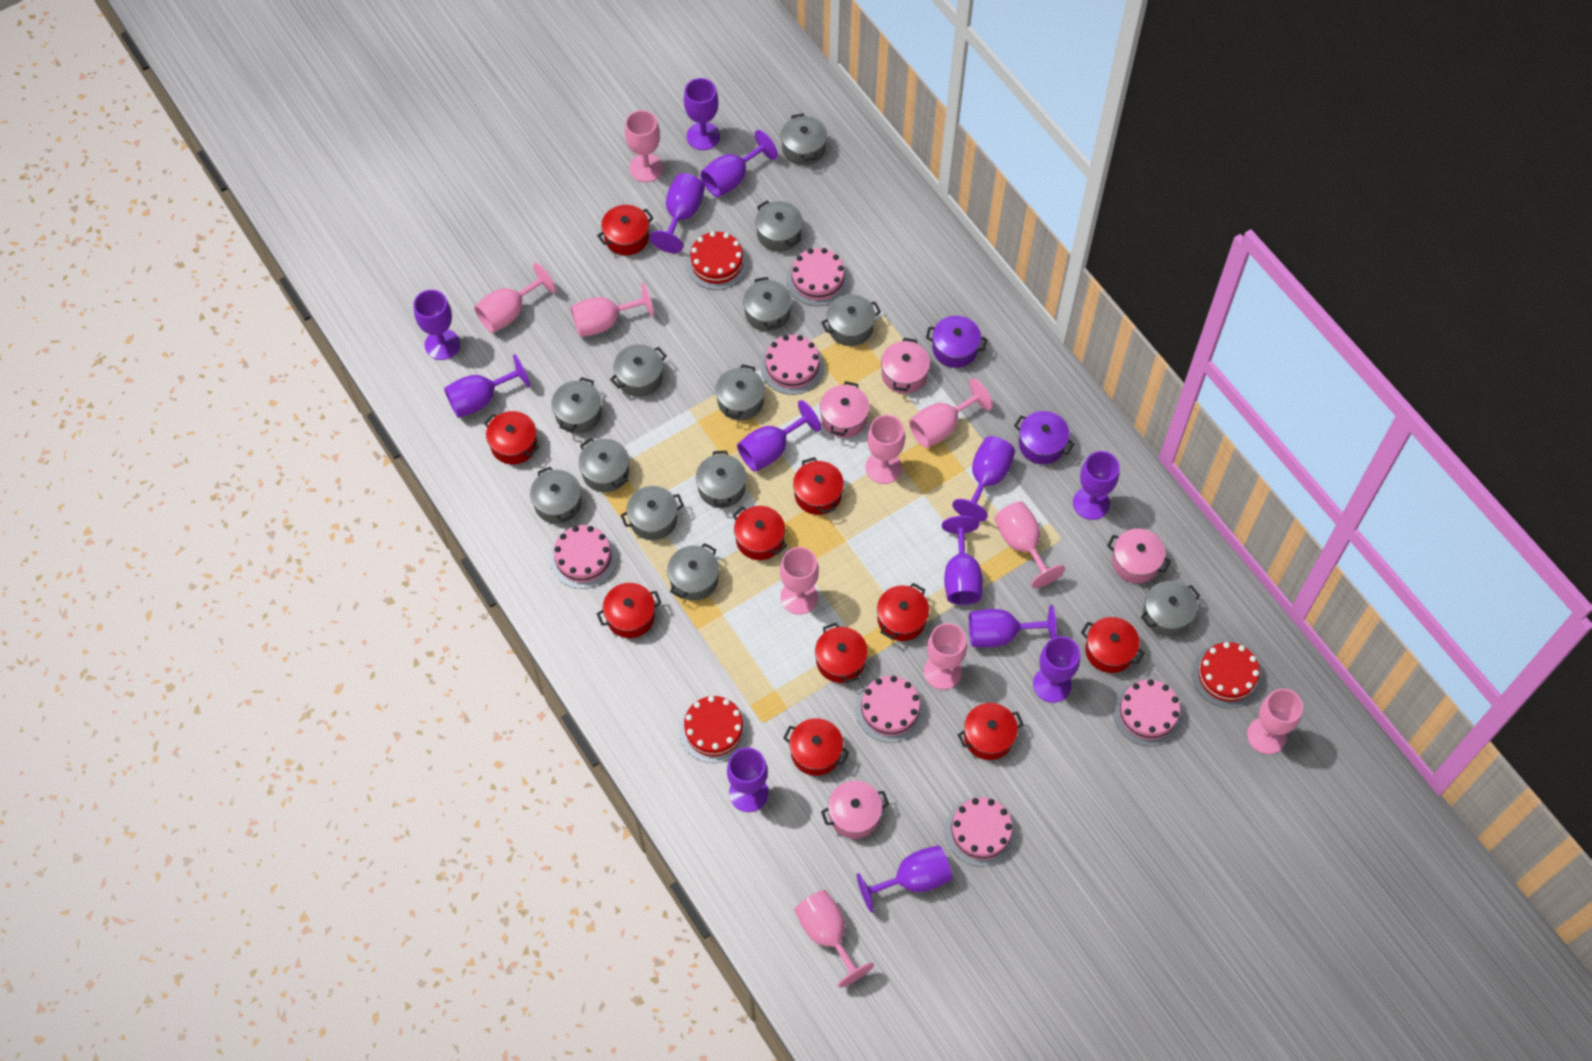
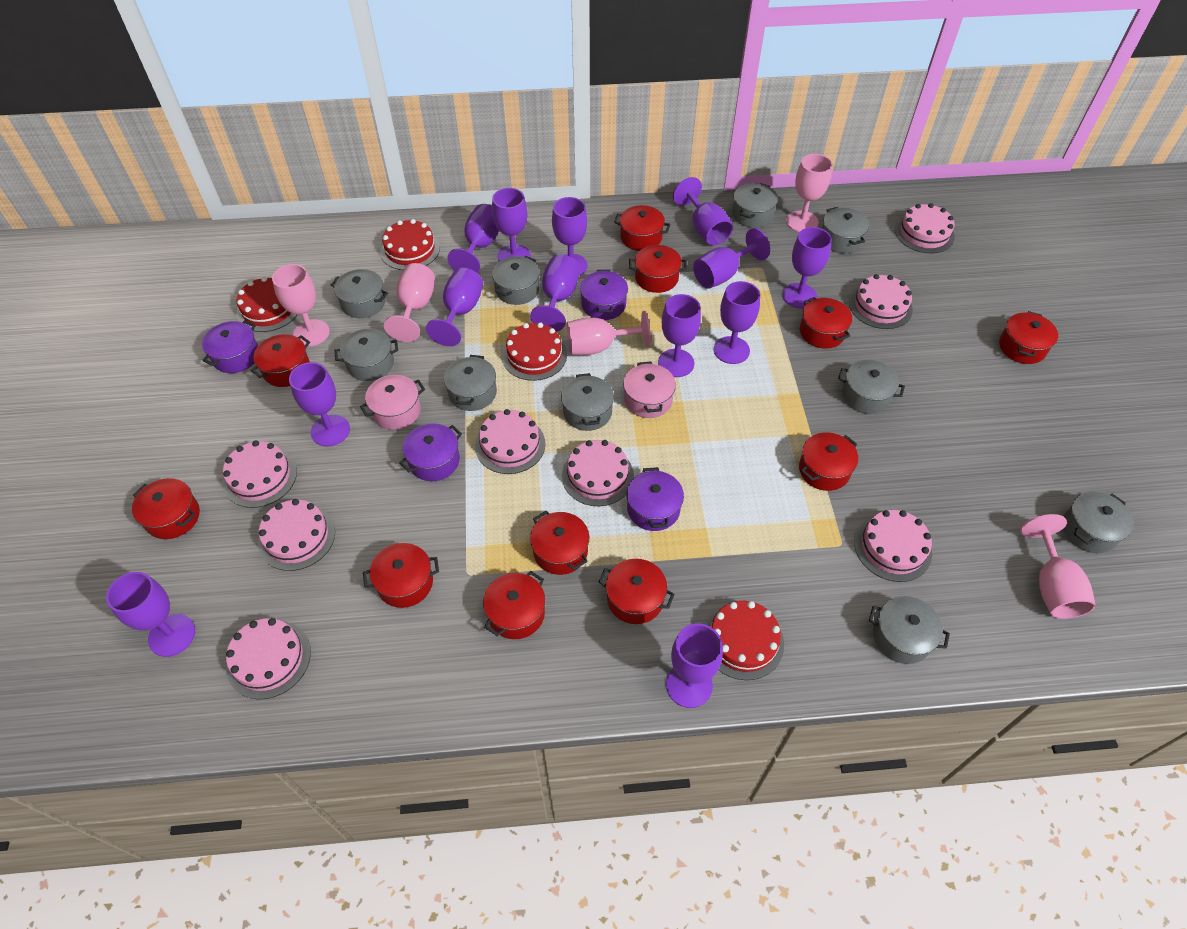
grey pot: [530,467,582,524] [552,377,602,434] [579,438,629,492] [610,344,666,397] [621,486,684,540] [667,543,719,601] [696,451,746,508] [715,364,765,421] [743,277,792,332] [755,201,803,252] [781,114,827,166] [821,294,881,346] [1141,581,1200,636] = 13 -> [331,269,388,318] [334,329,398,381] [444,355,497,411] [492,256,540,305] [561,373,614,431] [732,183,778,228] [822,207,869,253] [838,360,905,414] [869,596,950,664] [1063,492,1133,553] = 10
pink cake: [550,525,617,589] [761,335,825,395] [787,248,849,306] [855,676,925,743] [945,797,1017,867] [1113,679,1183,747] = 6 -> [223,440,297,508] [226,618,311,699] [258,499,335,571] [475,409,545,474] [562,440,634,506] [849,274,913,329] [854,510,932,582] [895,203,954,253] = 8
pink goblet: [474,263,556,333] [570,283,654,337] [625,110,663,182] [780,547,819,615] [795,890,874,988] [866,415,905,484] [909,378,993,448] [924,623,967,690] [994,501,1065,588] [1247,689,1303,754] = 10 -> [272,264,330,346] [384,263,435,342] [567,311,651,355] [786,154,832,232] [1020,514,1096,619] = 5
pink pot: [820,381,870,438] [821,781,889,839] [881,338,930,394] [1107,529,1171,583] = 4 -> [360,375,425,430] [623,361,676,418] = 2
purple pot: [926,316,987,368] [1014,411,1074,464] = 2 -> [202,320,258,373] [399,423,462,481] [580,270,628,320] [627,467,684,531] = 4
red cake: [679,696,749,763] [686,231,748,290] [1192,642,1262,708] = 3 -> [236,277,298,332] [380,219,440,270] [502,323,567,381] [705,601,784,680] = 4
red pot: [484,411,539,464] [596,583,661,638] [597,205,654,255] [732,506,787,560] [783,718,849,776] [793,457,844,515] [815,623,868,683] [877,583,929,641] [958,703,1024,760] [1081,617,1145,673] = 10 -> [132,478,200,539] [251,334,310,387] [363,543,439,608] [483,571,545,639] [530,511,590,575] [599,559,675,624] [614,205,670,251] [629,245,687,293] [799,433,858,491] [800,297,852,349] [999,311,1058,364] = 11

